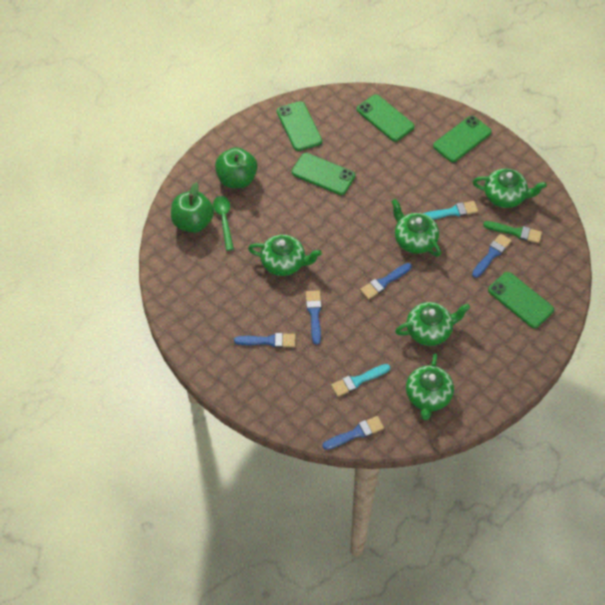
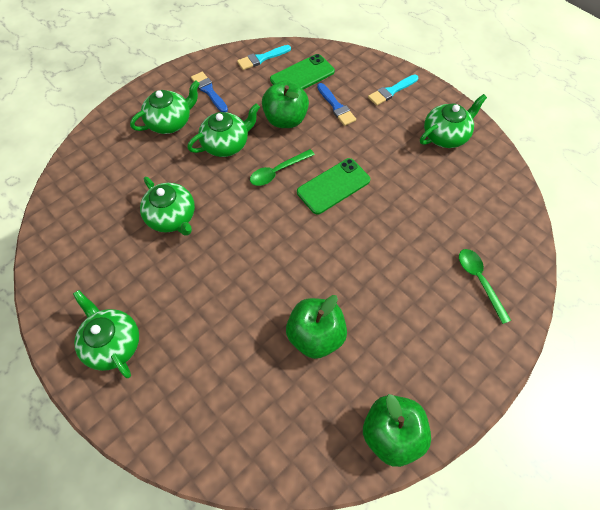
blue brush: [234,333,296,348] [306,290,322,345] [322,416,384,450] [360,263,412,299] [472,234,512,278] = 5 -> [191,72,228,112] [317,83,356,126] = 2
green apple: [171,182,214,233] [215,147,257,188] = 2 -> [262,81,309,128] [286,295,347,359] [363,394,431,467] = 3
green brush: [483,221,542,243] = 1 -> none = 0
green phone: [277,101,322,151] [292,153,355,195] [357,94,414,142] [433,116,492,162] [488,272,554,328] = 5 -> [270,54,335,89] [297,158,370,214] = 2
green spoon: [213,196,234,251] = 1 -> [250,149,315,186] [459,249,511,324] = 2

